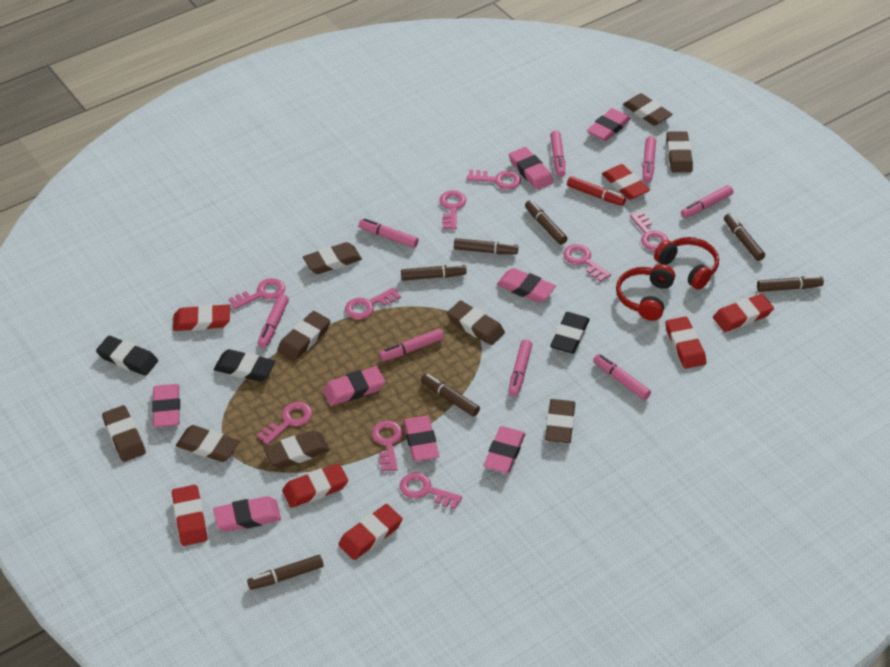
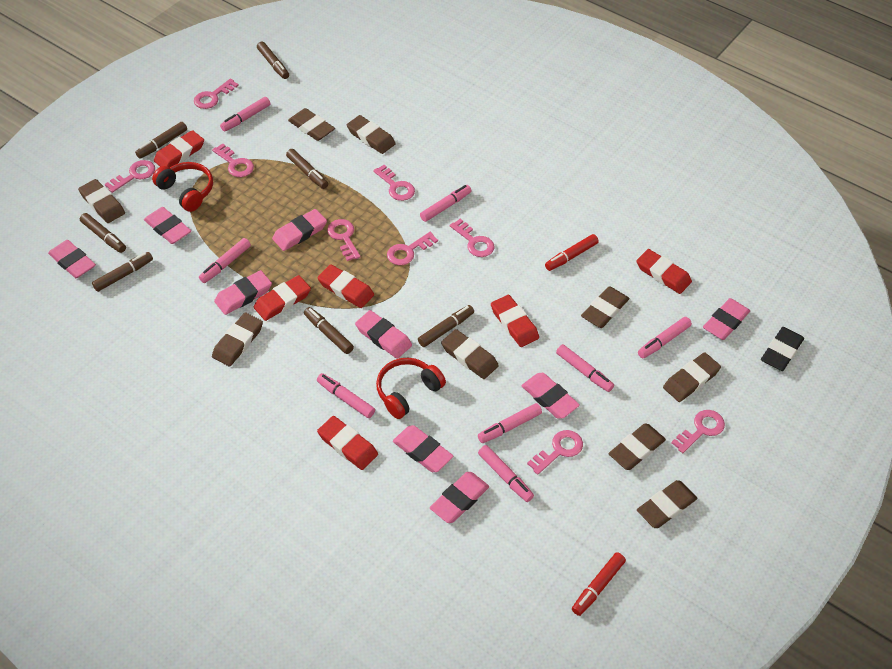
black eraser: [96,336,158,376] [214,349,275,382] [550,312,590,354] = 3 -> [761,327,804,371] = 1
pink eraser: [152,384,180,427] [213,496,281,532] [323,366,385,406] [403,416,439,461] [484,426,525,473] [497,268,556,303] [509,147,554,190] [587,108,631,141] = 8 -> [48,240,96,278] [144,207,191,244] [214,270,272,315] [272,209,327,251] [355,310,412,359] [393,425,453,472] [430,472,489,523] [521,373,580,419] [703,298,750,340] = 9
red eraser: [172,485,208,546] [173,304,230,331] [282,463,348,508] [338,504,403,560] [602,164,650,200] [666,316,706,369] [713,294,774,332] = 7 -> [154,130,204,167] [254,275,311,321] [317,264,374,308] [317,416,378,470] [491,295,539,347] [636,249,692,294] = 6
red marker: [567,176,626,206] = 1 -> [545,234,599,271] [572,552,626,616] = 2

